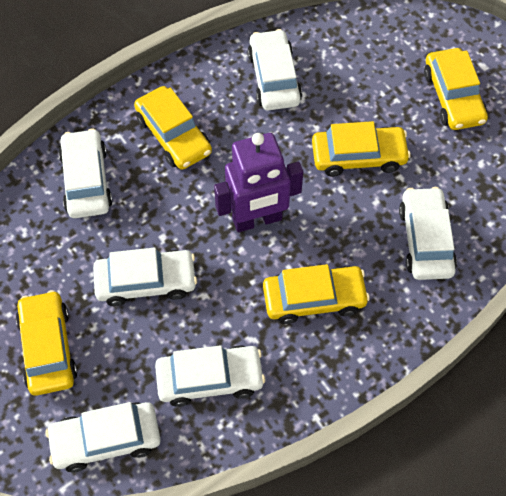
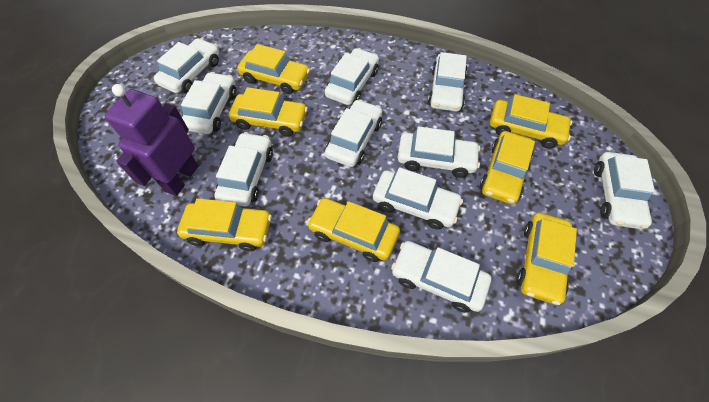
white car: [46,402,161,472] [58,128,113,218] [93,247,197,306] [155,345,265,407] [248,29,302,110] [399,187,457,280] = 6 -> [154,38,219,93] [181,72,237,134] [214,132,273,207] [325,48,379,105] [325,99,382,167] [373,167,463,230] [391,241,491,313] [397,127,480,178] [428,52,467,112] [594,152,655,229] = 10
yellow car: [16,290,77,395] [134,86,212,169] [263,264,370,324] [312,121,411,177] [424,48,488,130] = 5 -> [177,198,272,251] [229,87,308,137] [237,44,310,94] [307,198,400,262] [480,131,535,205] [490,94,572,149] [517,213,577,305] = 7

